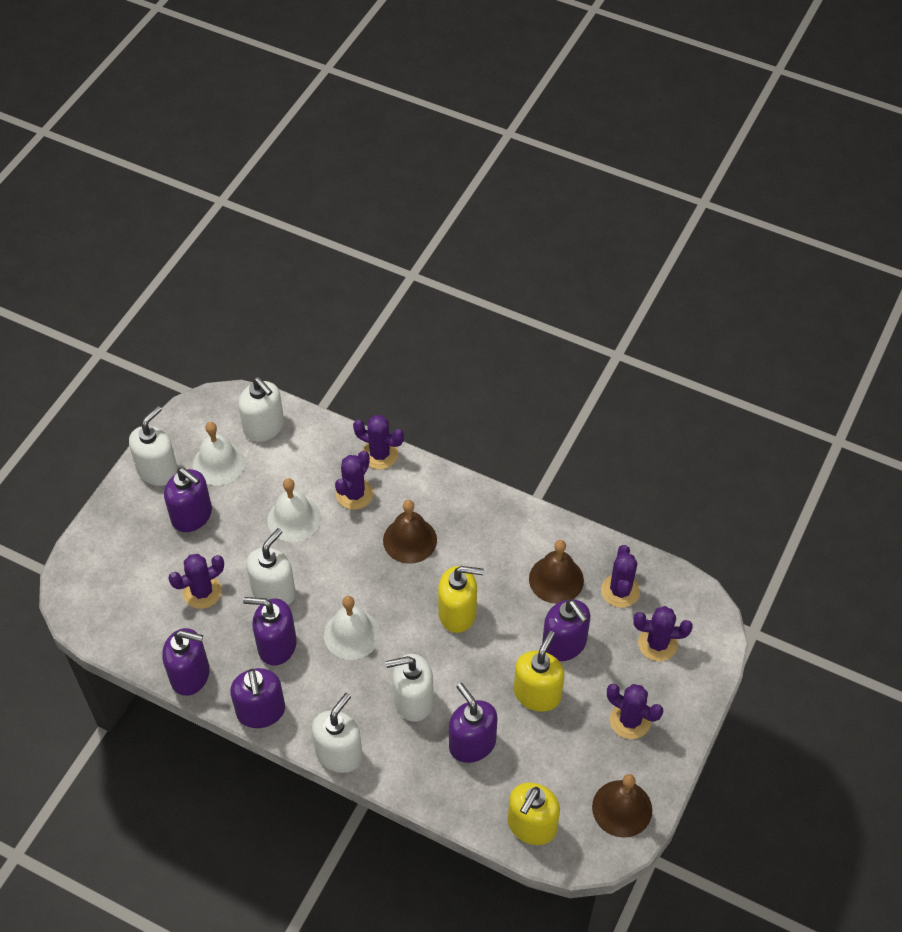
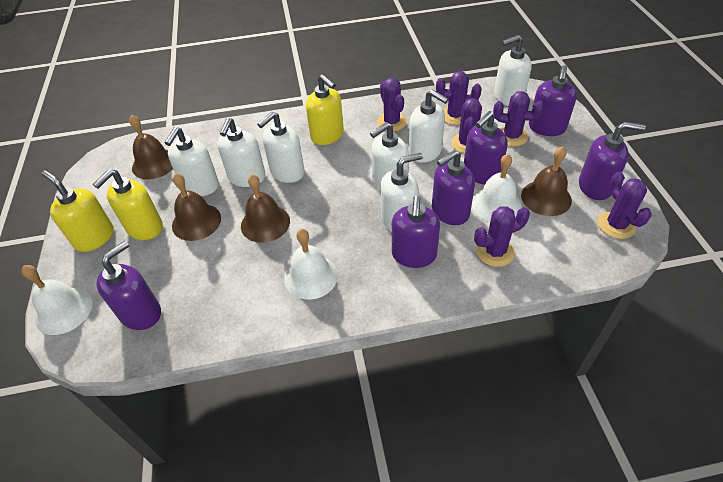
brown bell: [383,500,437,564] [529,540,584,604] [592,774,652,838] = 3 -> [129,115,173,180] [172,173,221,241] [241,174,290,243] [521,146,572,216] = 4
white soap dispenser: [129,406,178,486] [238,377,284,442] [246,528,296,605] [312,693,363,773] [385,654,434,722] = 5 -> [165,127,219,196] [217,118,266,187] [257,111,305,183] [370,122,409,192] [381,153,423,232] [409,89,449,163] [494,35,532,106] = 7

